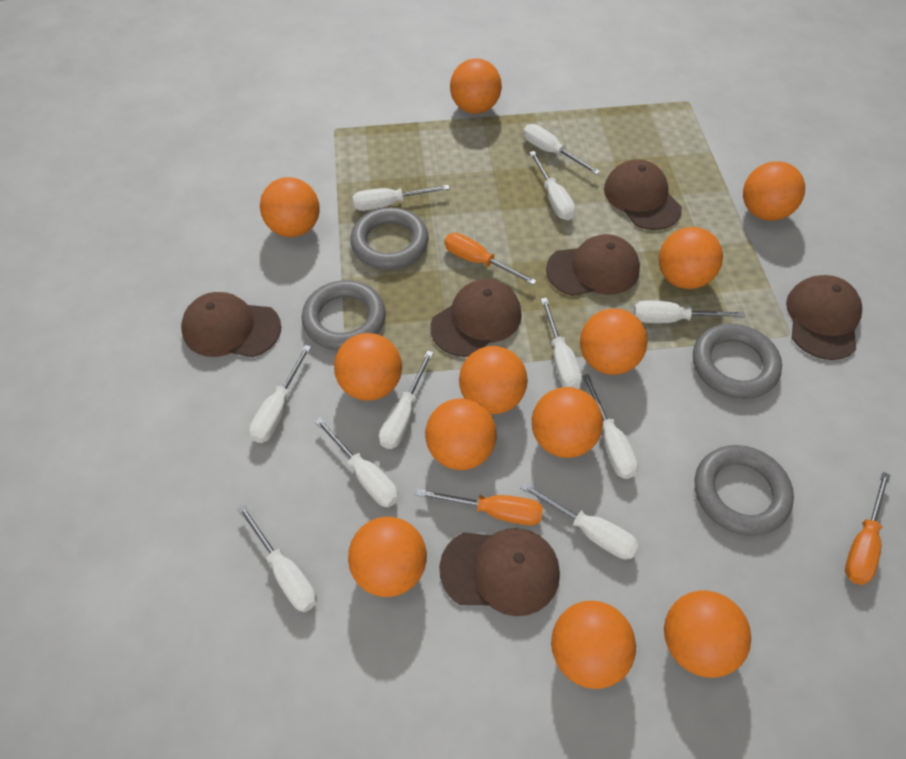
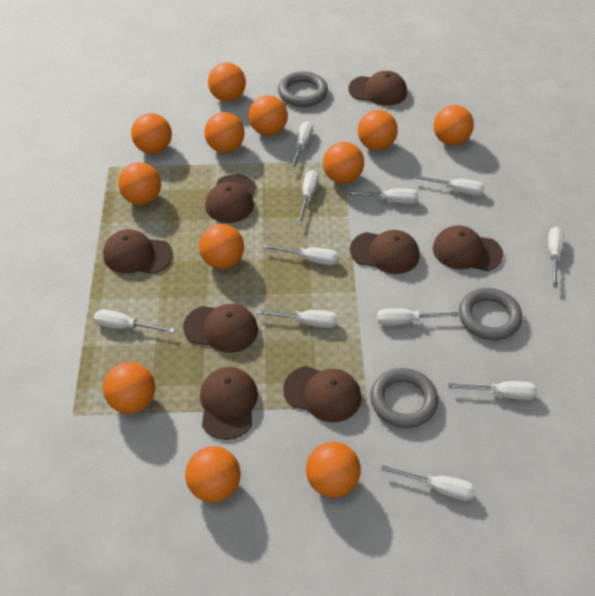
brown cap: [181,292,281,357] [430,279,522,357] [439,528,560,616] [546,234,640,296] [604,159,682,230] [786,275,862,360] = 6 -> [103,229,173,274] [183,304,258,353] [200,367,258,440] [205,174,257,223] [283,366,361,422] [349,71,407,106] [350,230,419,274] [433,225,503,271] = 8
grey ring: [302,280,386,350] [350,207,429,270] [693,323,782,399] [695,445,794,536] = 4 -> [278,71,328,107] [370,368,438,428] [459,288,522,340] = 3
orange screwdriver: [416,488,543,526] [444,233,537,285] [845,472,890,585] = 3 -> none = 0

